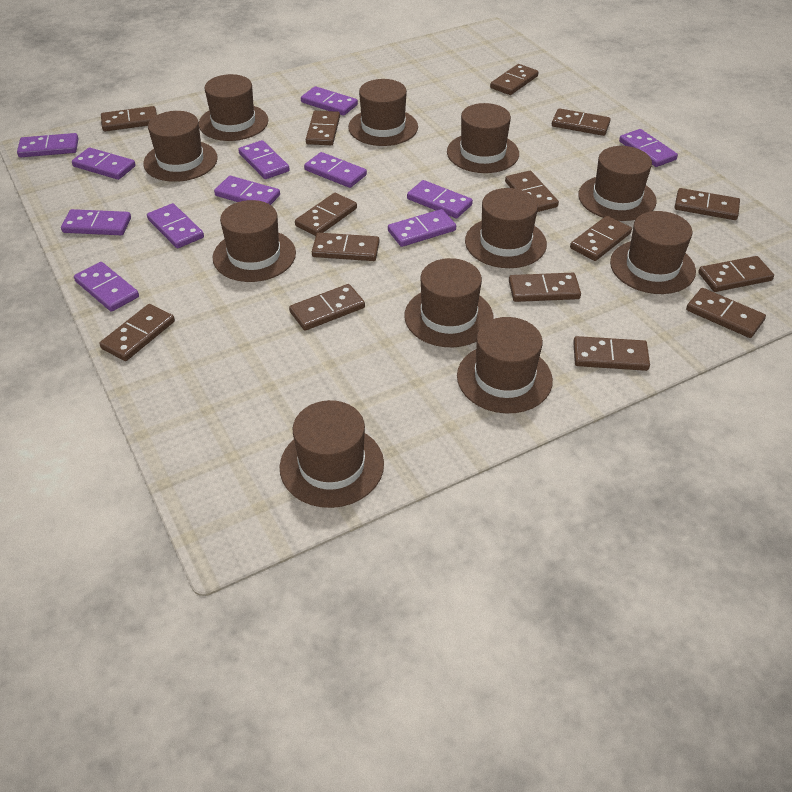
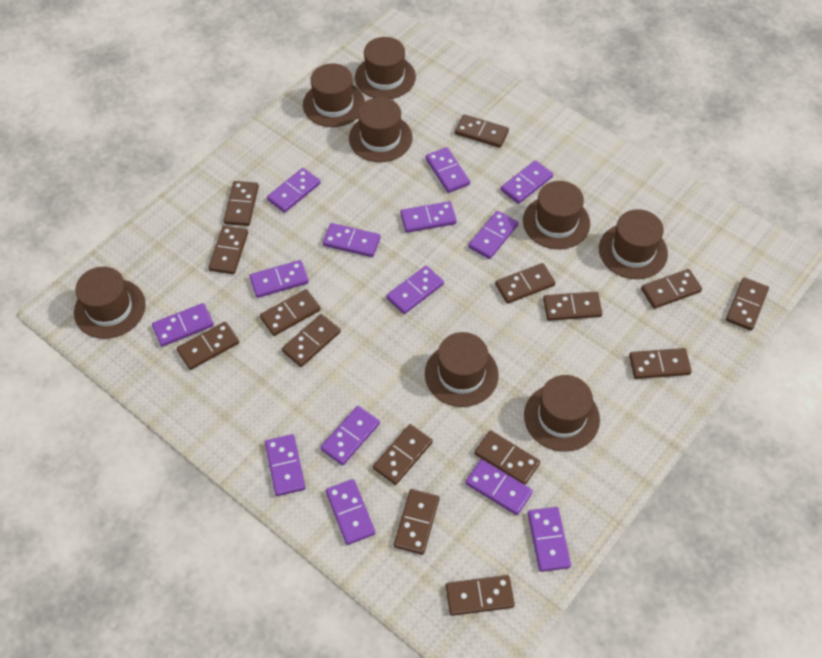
brown hat: [143,111,218,182] [199,74,268,141] [213,200,296,282] [280,400,384,508] [348,79,418,146] [404,258,494,347] [447,103,519,173] [457,317,553,413] [465,188,547,268] [578,146,657,221] [610,211,696,294] = 11 -> [74,267,146,339] [303,63,365,127] [349,97,412,162] [355,37,416,99] [425,332,499,407] [523,181,590,249] [524,375,600,452] [599,209,668,279] = 8
purple domino: [17,133,78,157] [61,209,131,235] [72,148,136,180] [74,262,139,312] [147,203,204,248] [214,176,280,205] [238,140,290,179] [301,86,358,116] [304,152,367,188] [388,209,456,247] [407,180,473,218] [619,129,678,167] = 12 -> [152,303,214,347] [249,260,309,298] [265,434,306,496] [267,168,320,213] [320,406,380,465] [323,223,381,257] [326,479,375,545] [386,266,444,314] [400,201,457,233] [426,147,470,193] [466,459,533,515] [469,211,518,259] [501,160,553,204] [528,507,571,572] = 14

